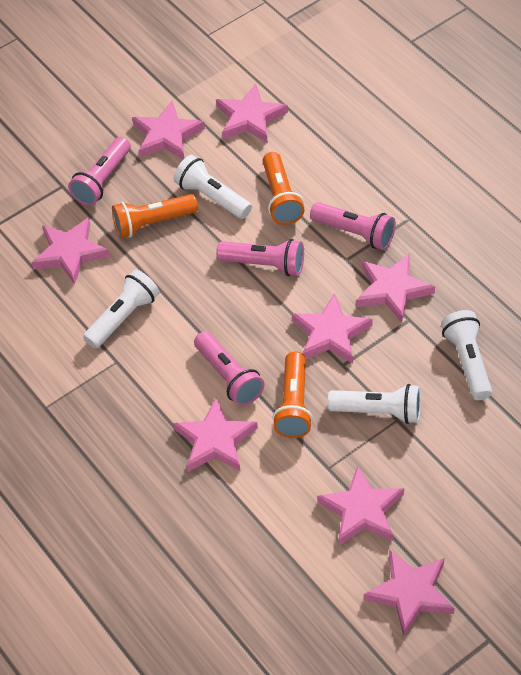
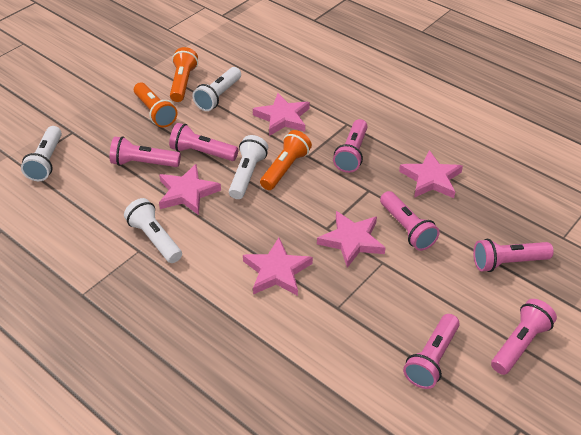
pink flashlight: [68,137,131,206] [194,331,264,406] [216,239,304,276] [310,202,396,250] = 4 -> [110,136,181,167] [169,123,239,161] [333,119,368,173] [380,191,440,251] [403,314,460,389] [473,239,554,272] [491,299,557,375] = 7
pink star: [31,217,110,285] [132,101,205,160] [173,398,258,472] [216,84,288,143] [292,293,372,364] [317,465,404,546] [356,253,435,323] [364,550,455,636] = 8 -> [159,164,221,215] [243,238,313,296] [253,93,310,136] [317,211,385,268] [399,150,463,198] = 5

